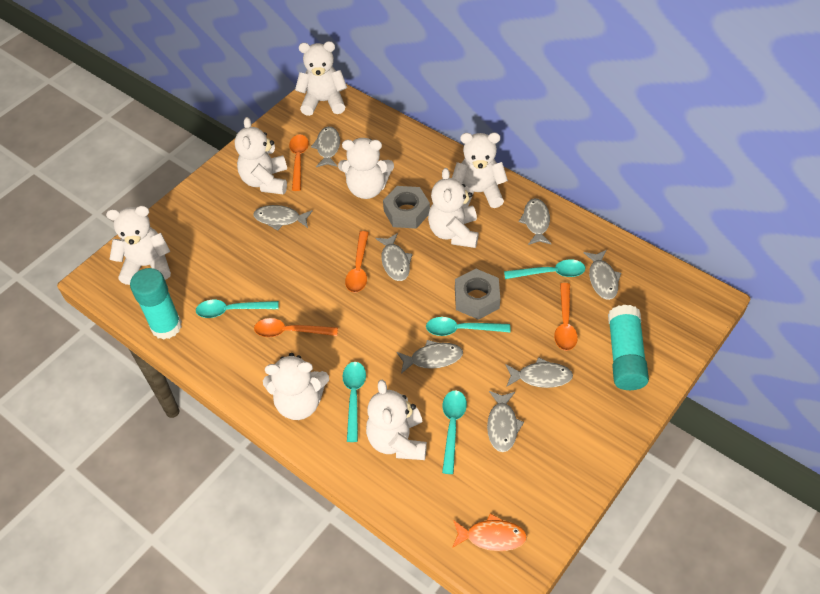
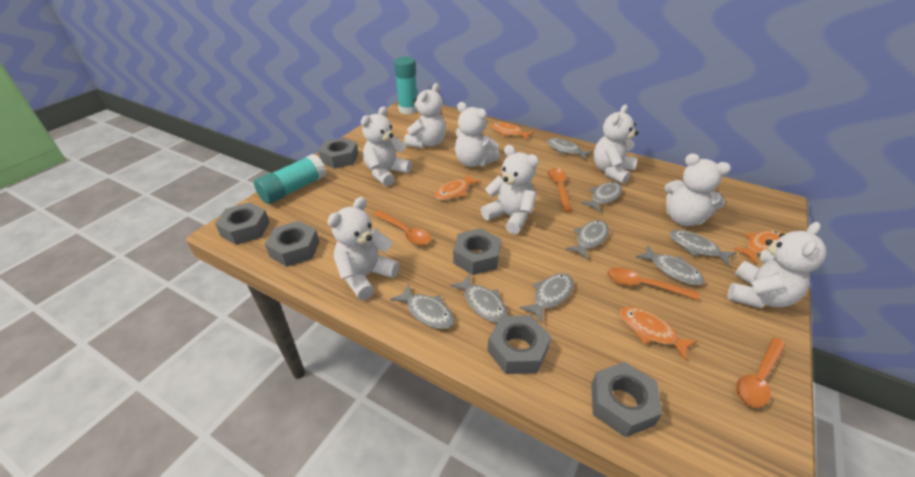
grey nut: [383,186,430,229] [455,269,500,320] = 2 -> [215,202,270,245] [265,221,319,267] [318,137,359,169] [453,228,501,275] [487,315,551,374] [591,362,663,437] = 6
orange fish: [452,513,527,551] = 1 -> [435,174,481,200] [491,122,534,141] [620,307,698,361] [733,231,781,263] = 4
turquoise spoon: [196,300,279,318] [343,362,366,442] [426,317,510,336] [442,390,467,474] [504,259,585,279] = 5 -> none = 0

